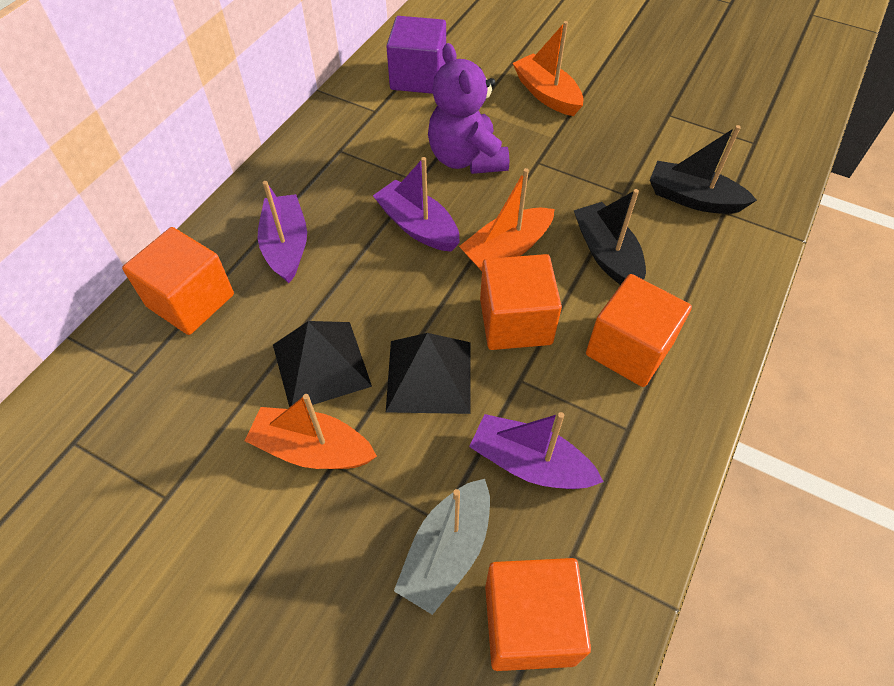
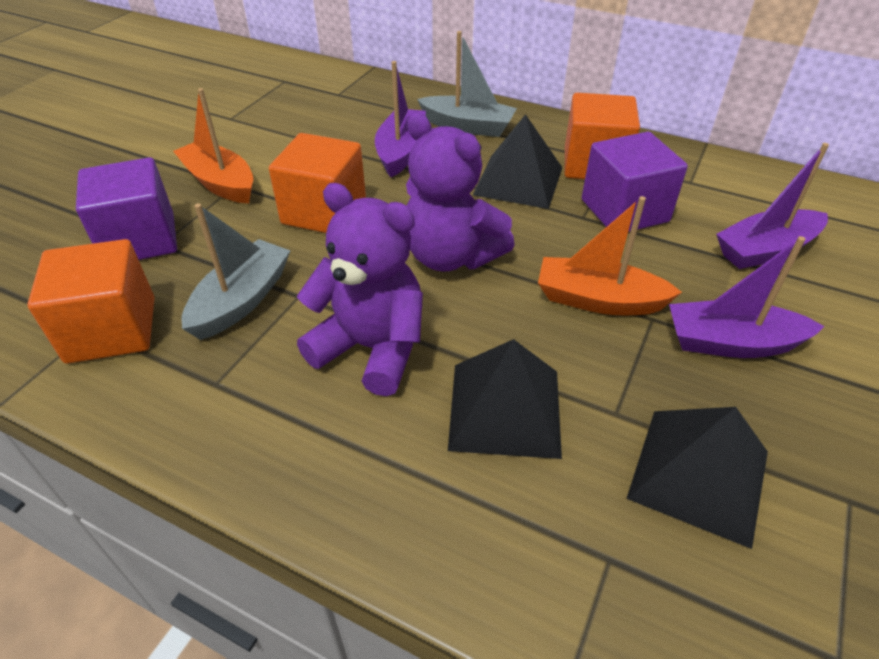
black boat: [574,189,646,285] [650,125,757,214] = 2 -> none = 0
black pyramid: [273,321,372,407] [386,333,471,414] = 2 -> [448,339,562,459] [473,114,562,209] [626,407,768,549] = 3
grey boat: [394,479,490,615] = 1 -> [182,203,290,340] [417,31,517,137] = 2
orange boat: [245,394,377,469] [459,168,555,271] [513,21,583,116] = 3 -> [173,88,253,203] [538,196,682,315] = 2
orange cube: [122,227,234,335] [480,254,562,350] [485,558,591,671] [586,274,692,387] = 4 -> [27,239,154,364] [269,133,366,233] [565,93,640,179] = 3
purple cube: [386,16,446,94] = 1 -> [76,157,177,260] [582,132,688,232] = 2
purple teddy bear: [428,43,509,174] = 1 -> [297,183,423,396] [406,113,515,272] = 2

